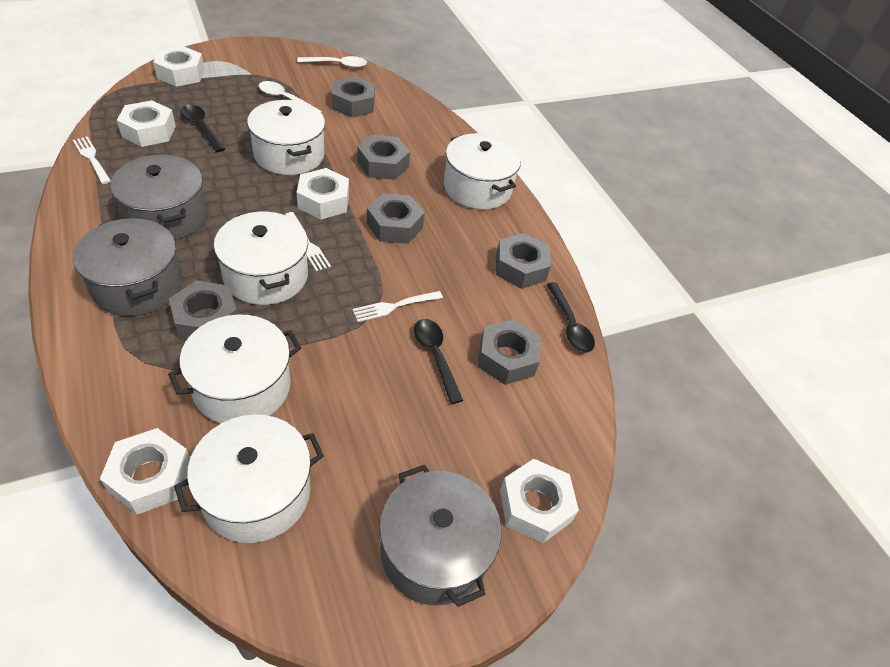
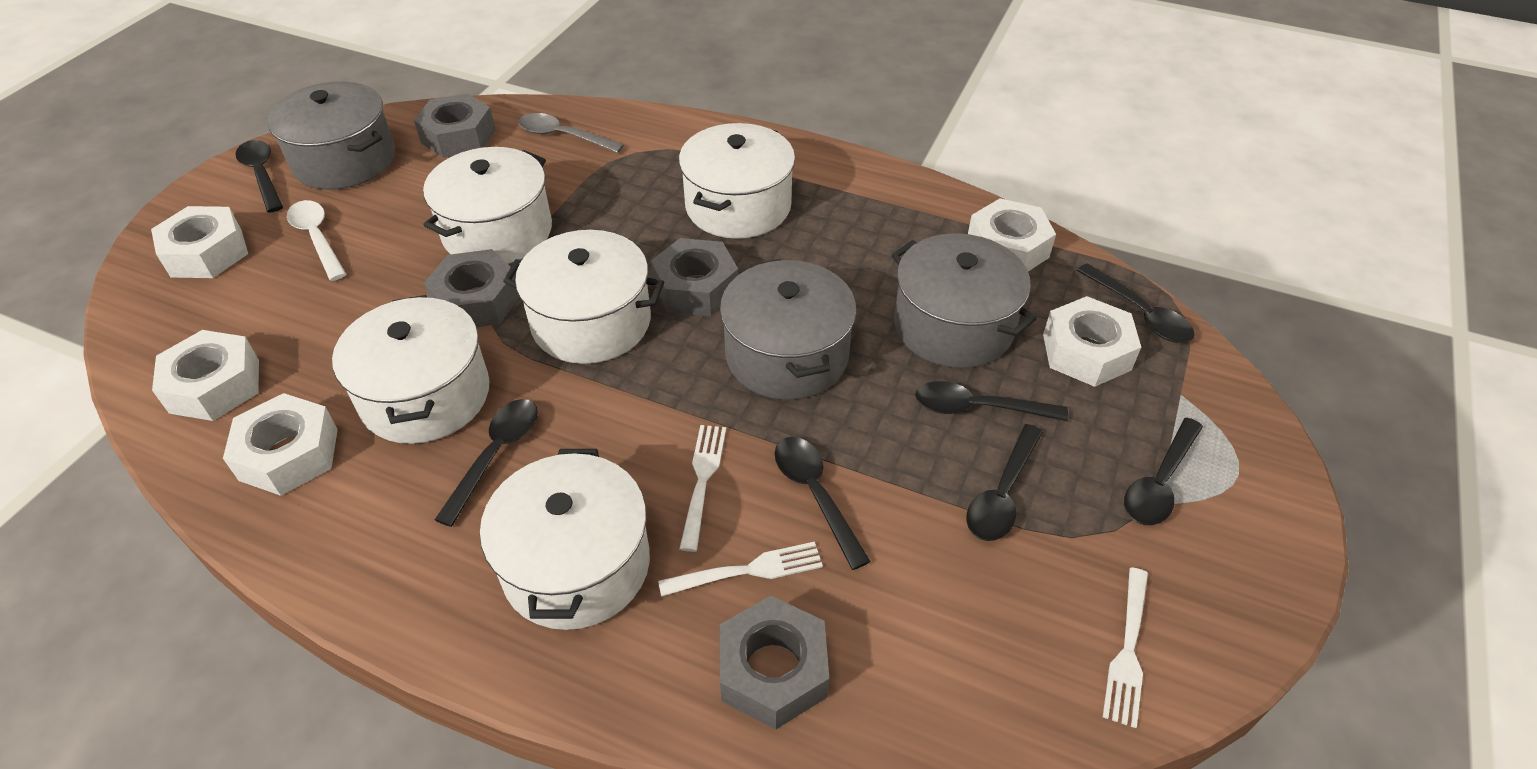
black spoon: [180,105,225,152] [414,319,463,404] [547,282,595,353] = 3 -> [236,140,283,213] [435,399,538,527] [775,437,871,570] [915,381,1068,421] [966,424,1043,541] [1077,263,1195,343] [1124,418,1203,525] = 7
grey nut: [169,280,238,340] [331,76,375,118] [357,135,410,180] [367,193,425,244] [478,319,541,385] [496,233,551,289] = 6 -> [414,93,496,158] [424,249,520,327] [651,238,738,316] [719,596,829,729] = 4
grey spoon: none = 0 -> [519,113,624,153] = 1
white spoon: [259,81,322,113] [297,56,367,68] = 2 -> [287,200,346,281] = 1

